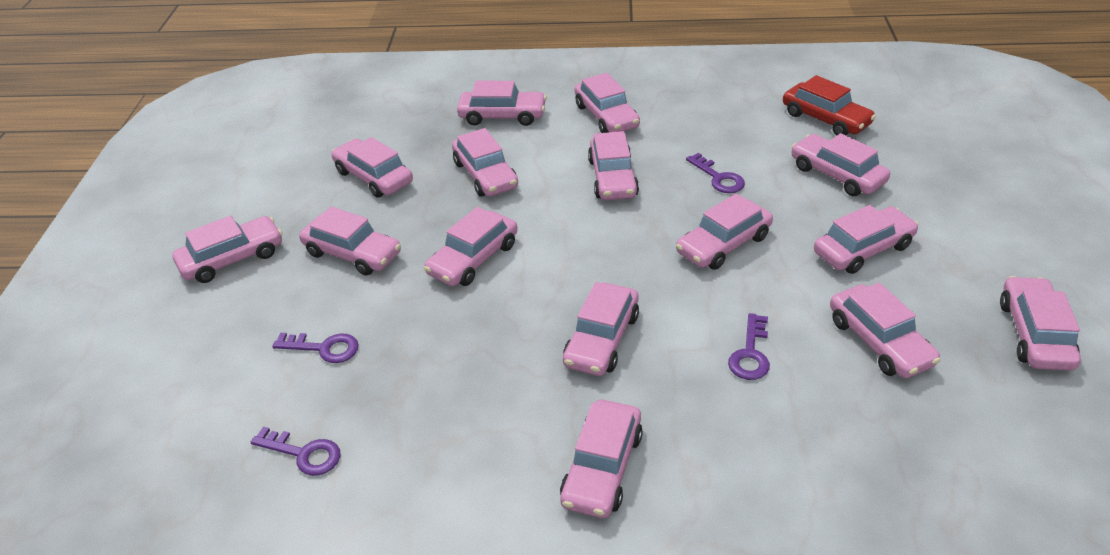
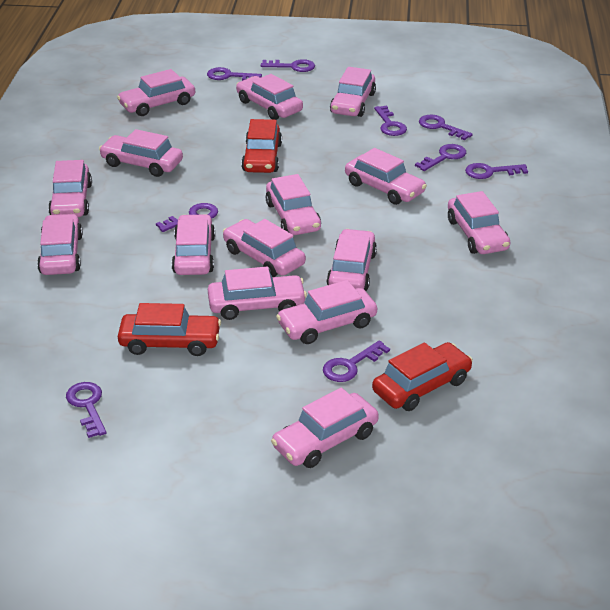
purple key: [251,427,340,476] [272,333,359,363] [686,153,745,193] [728,313,770,380] = 4 -> [66,382,107,438] [156,203,218,232] [207,67,262,81] [261,59,315,72] [323,341,390,382] [374,105,407,136] [415,144,466,171] [419,115,473,140] [465,163,528,179] = 9
red car: [783,75,876,135] = 1 -> [118,303,221,356] [241,119,282,173] [372,342,473,411] = 3

